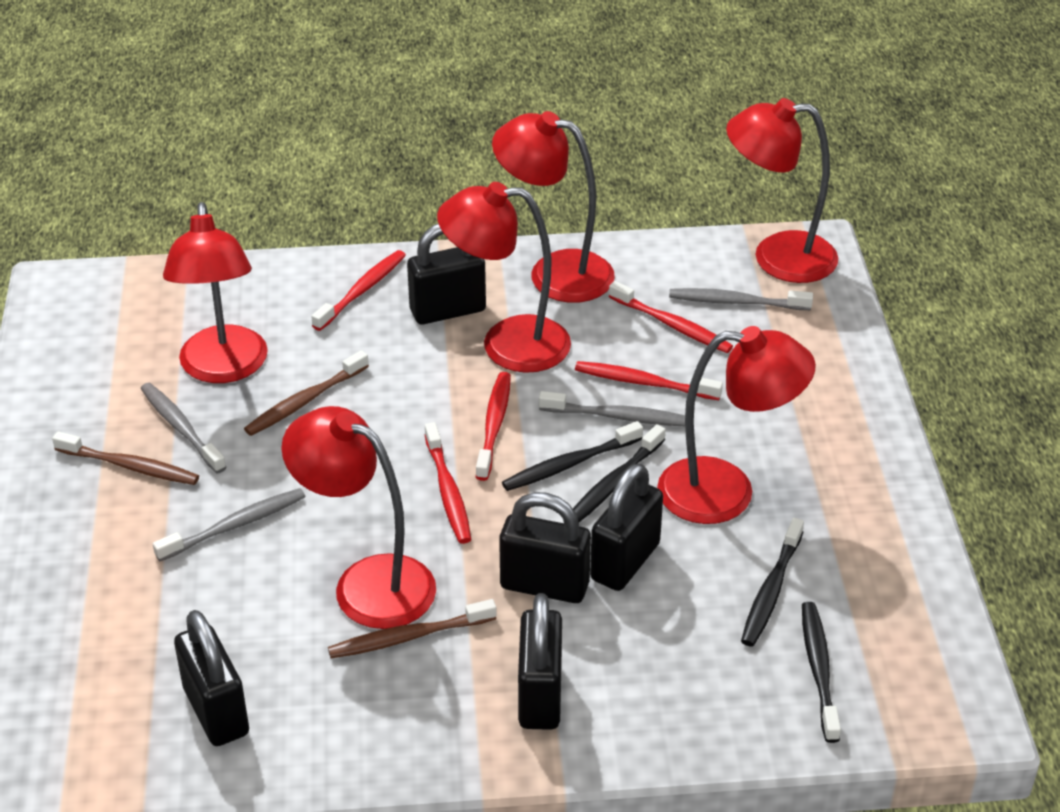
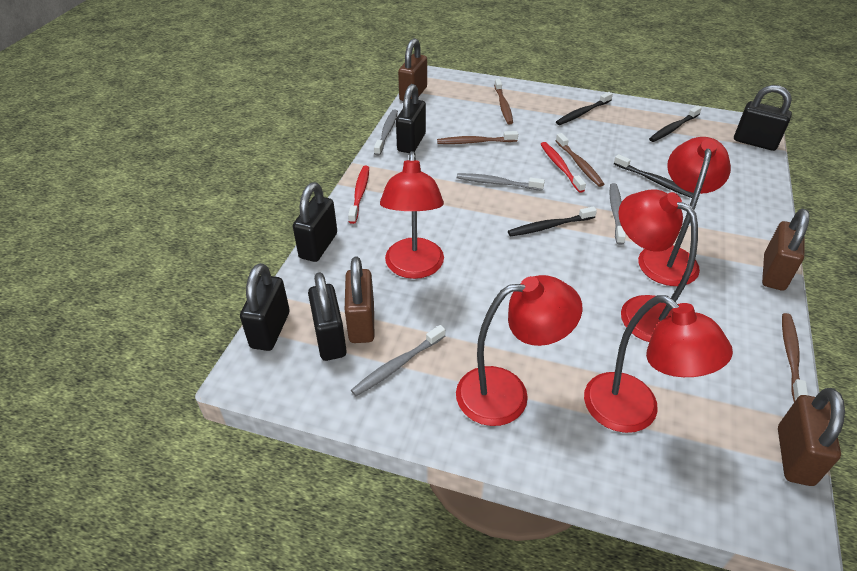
brown padlock: none = 0 -> [345,257,374,343] [398,38,427,101] [762,209,810,291] [778,388,845,486] = 4
brown toothbrush: [52,431,199,485] [244,350,369,436] [328,599,497,659] = 3 -> [437,131,518,144] [494,78,513,124] [556,133,604,187] [782,313,808,402] = 4
red lamp: [163,202,268,383] [281,406,436,629] [437,182,571,373] [492,111,615,303] [657,326,816,524] [726,98,838,283] = 6 -> [380,151,444,279] [456,275,582,426] [584,295,733,433] [618,189,698,342] [638,137,731,286] = 5
red toothbrush: [311,250,406,331] [425,422,471,544] [476,372,511,481] [575,361,723,400] [609,281,733,353] = 5 -> [348,166,369,224] [540,142,586,193] = 2

